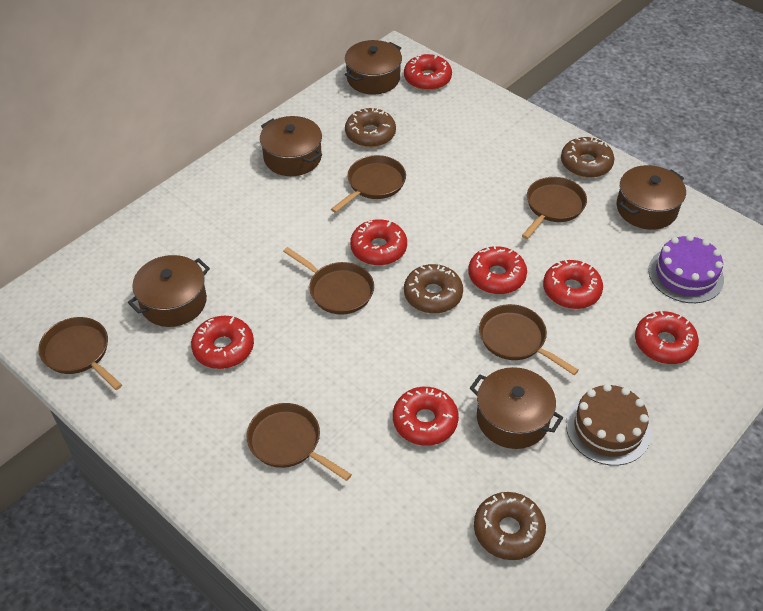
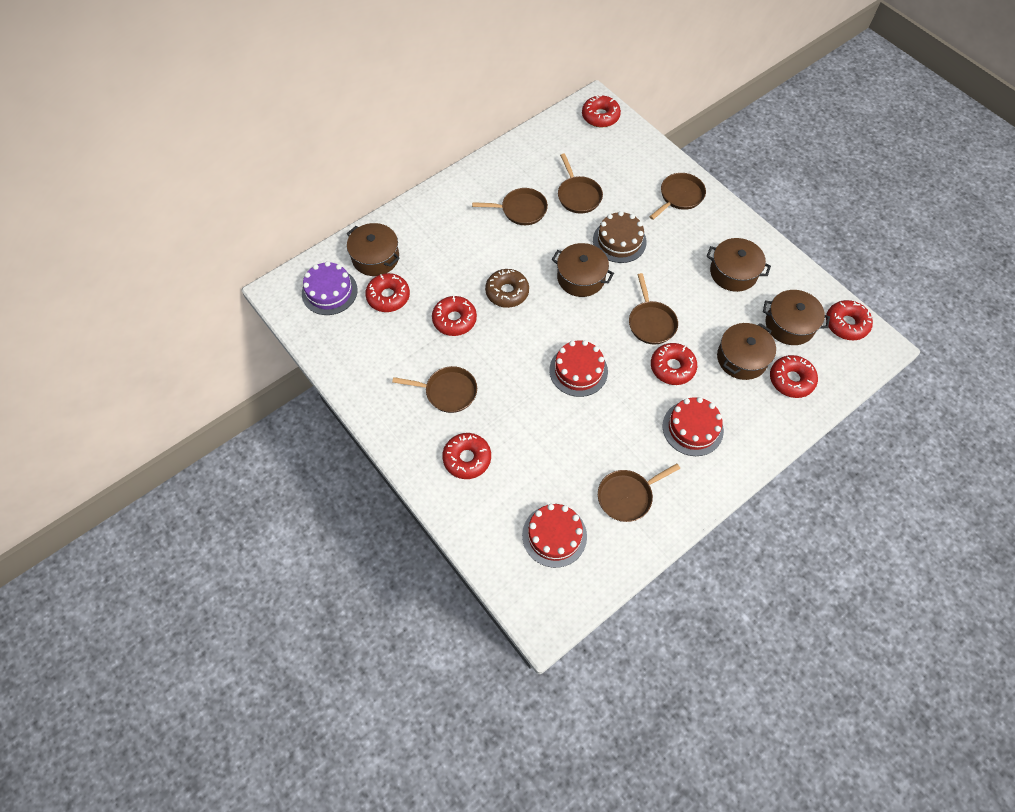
brown donut: [345,108,396,147] [404,264,463,314] [474,492,546,560] [561,137,614,178] = 4 -> [485,269,529,308] = 1
red cake: none = 0 -> [522,504,587,568] [549,340,608,397] [663,397,724,456] = 3

